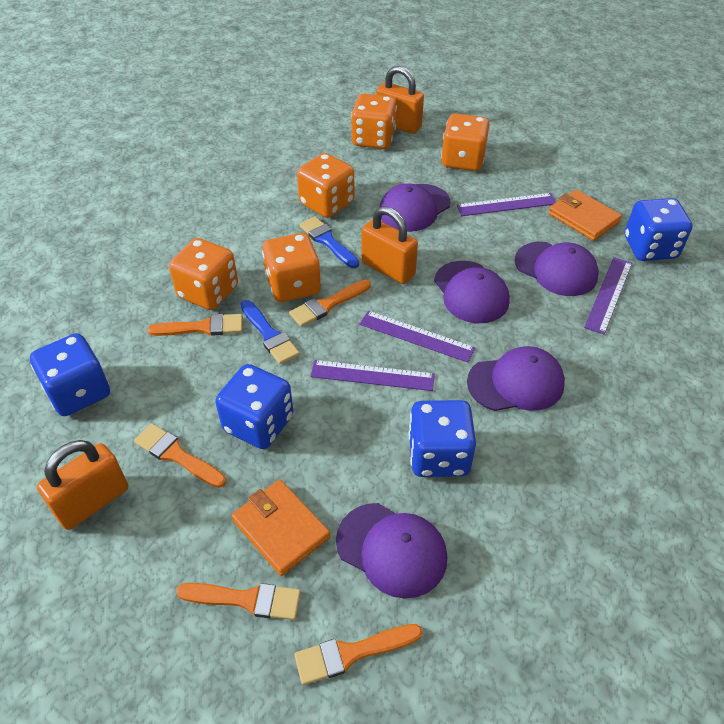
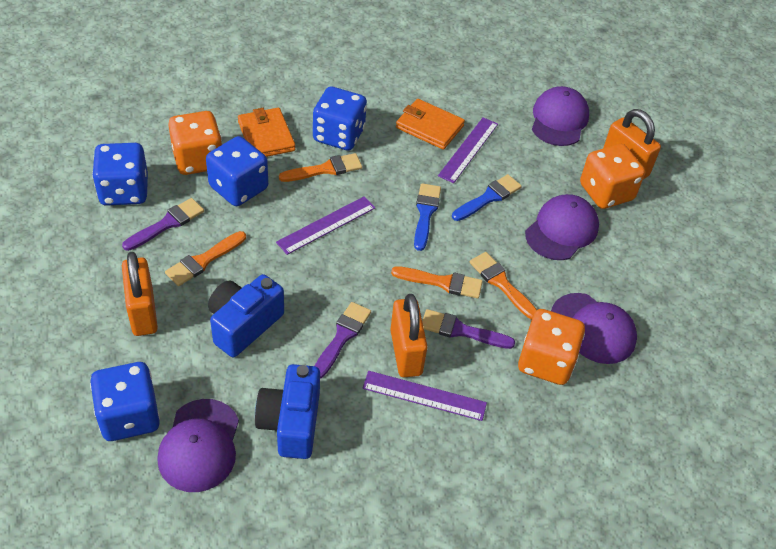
blue camera: none = 0 -> [208,274,284,357] [255,364,320,459] = 2
orange brush: [134,423,226,488] [147,314,243,336] [176,583,301,620] [289,280,371,327] [294,624,423,685] = 5 -> [165,231,246,286] [279,153,362,182] [391,266,483,299] [470,252,537,319] = 4
orange dice: [169,238,238,310] [262,233,321,302] [297,153,355,218] [351,94,397,149] [441,113,490,171] = 5 -> [168,111,222,175] [518,309,585,385] [580,144,645,209] = 3
purple brush: none = 0 -> [122,198,204,251] [315,302,371,378] [422,309,515,349] = 3
purple cap: [336,503,448,599] [380,183,451,232] [434,261,510,323] [467,346,565,411] [515,242,599,296] = 5 -> [157,399,239,492] [525,194,599,260] [532,86,589,146] [551,293,637,364] = 4
purple ruler: [311,360,435,391] [360,311,475,362] [457,193,556,216] [584,257,632,334] = 4 -> [276,196,375,255] [362,371,487,421] [438,117,498,183] = 3

